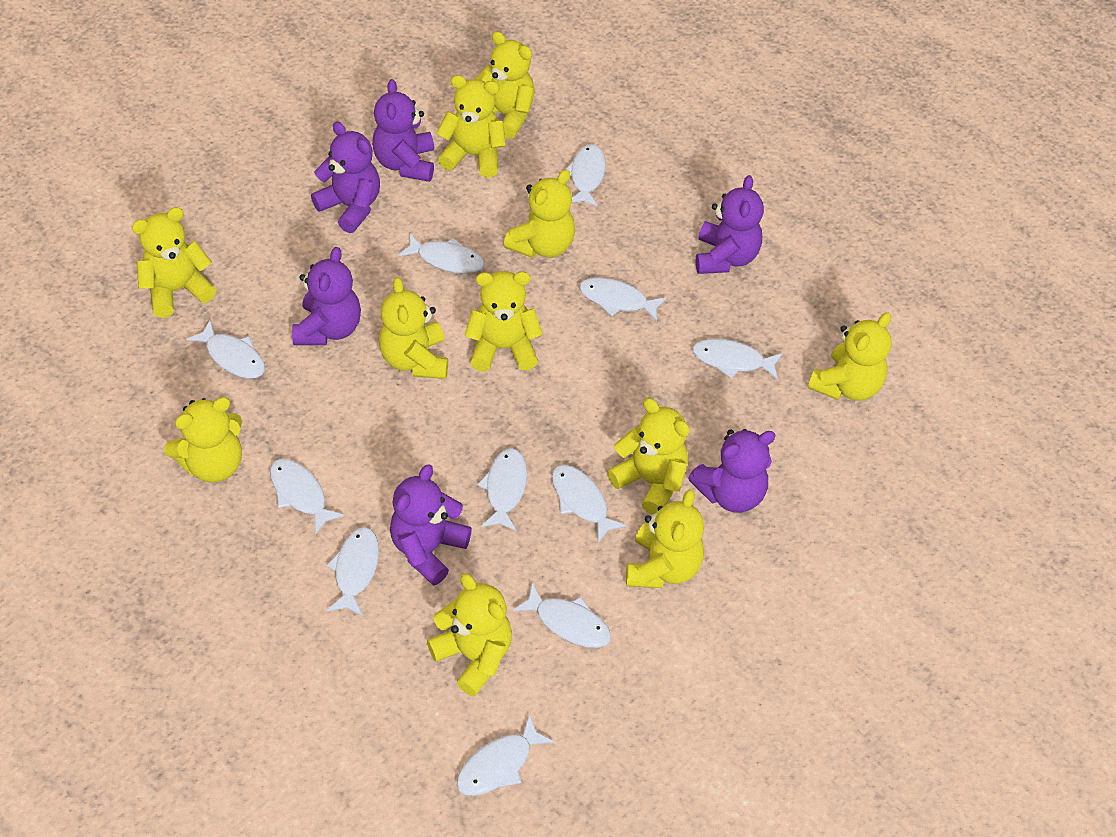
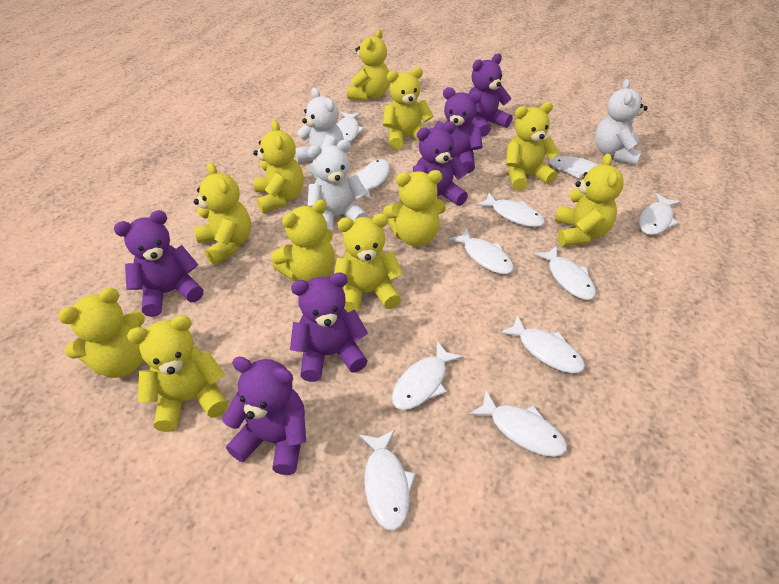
white teddy bear: none = 0 -> [295,88,344,178] [307,140,368,232] [595,79,648,165] = 3

